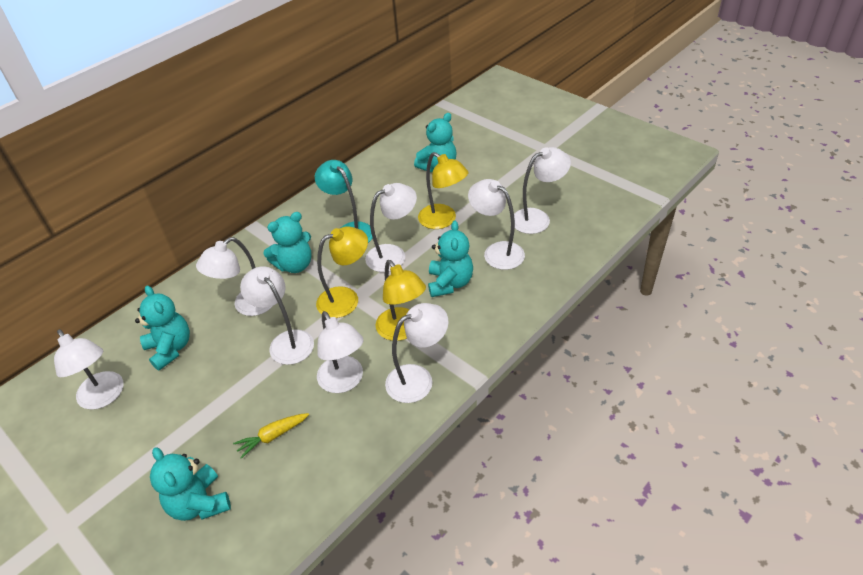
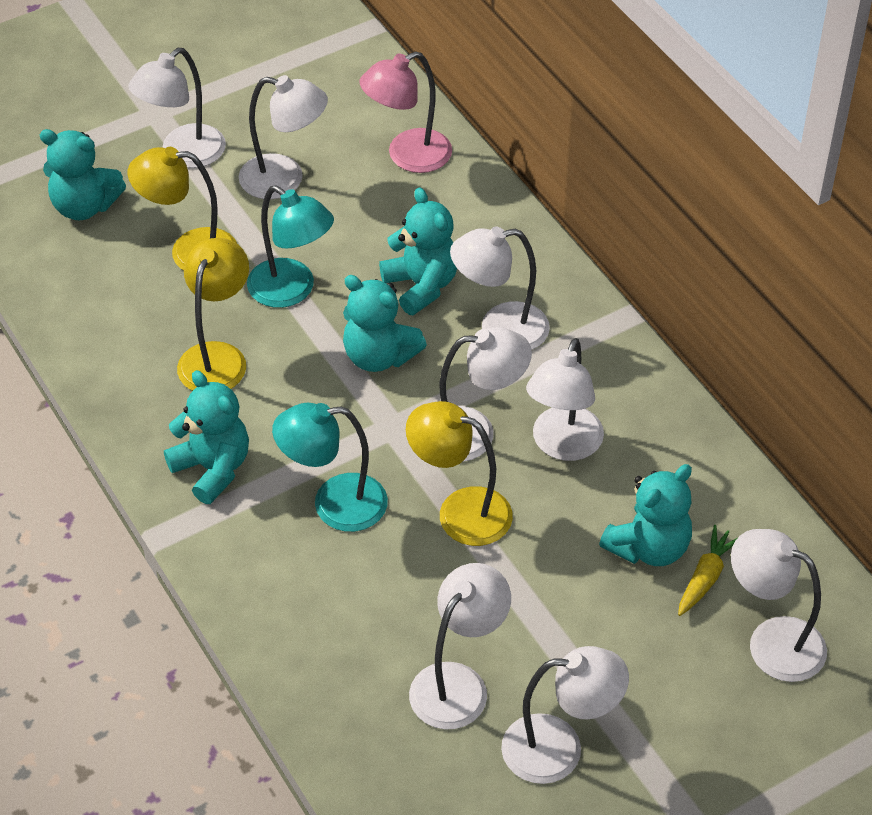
pink lamp: none = 0 -> [359,51,452,173] = 1
turquoise lamp: [315,160,373,243] = 1 -> [247,185,334,308] [272,403,388,532] = 2

